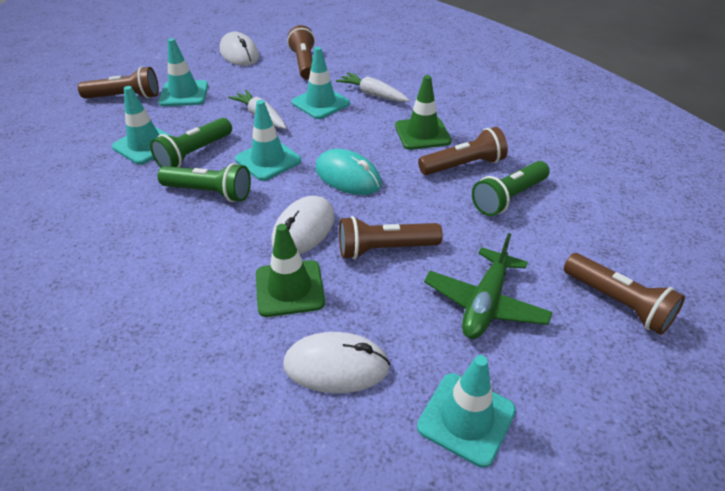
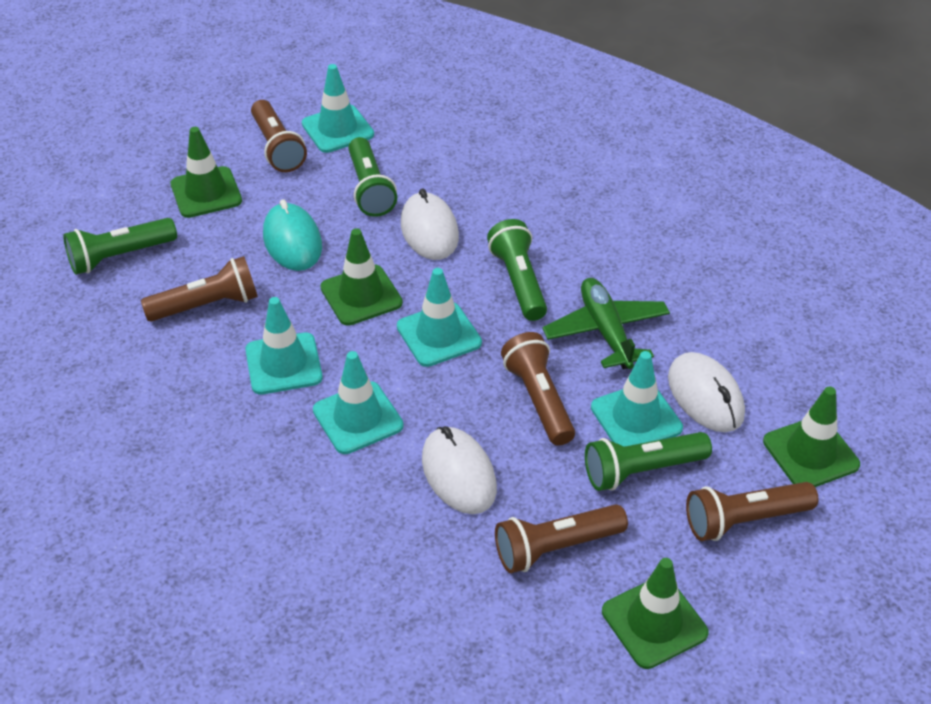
green flashlight: [150,118,232,168] [158,163,251,202] [472,161,550,216] = 3 -> [63,218,177,275] [348,137,397,217] [487,219,547,321] [585,432,712,491] = 4
green traffic cone: [256,224,325,317] [395,75,452,150] = 2 -> [171,127,242,218] [320,228,403,326] [602,558,709,669] [763,387,860,487] = 4
white carrot: [228,90,287,129] [336,72,409,102] = 2 -> none = 0

